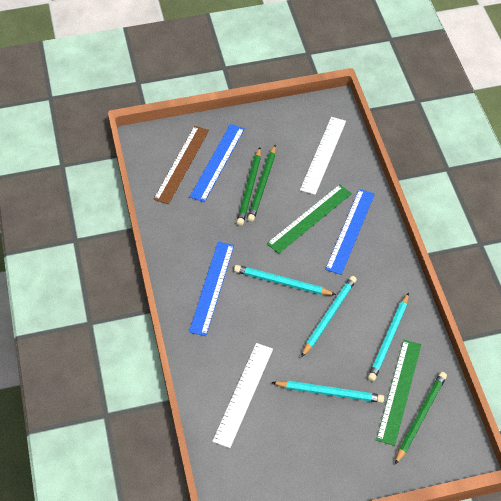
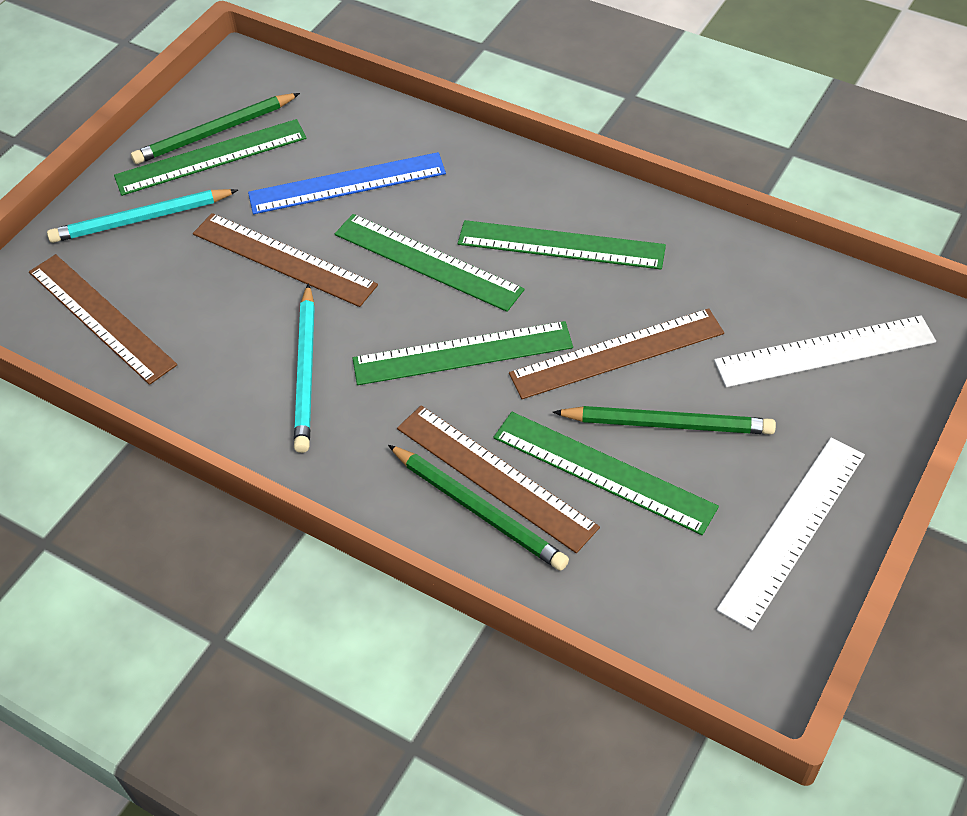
blue ruler: [189,242,234,336] [190,124,245,202] [325,189,375,275] = 3 -> [248,152,446,214] = 1
brown ruler: [154,126,209,204] = 1 -> [29,254,177,385] [193,213,378,307] [397,405,600,553] [509,308,724,399] = 4
green ruler: [267,184,352,254] [376,340,421,446] = 2 -> [114,119,306,196] [335,214,525,312] [353,321,573,385] [458,220,666,269] [493,412,719,535] = 5
turquoise pencil: [234,265,336,295] [271,381,384,403] [301,276,357,357] [368,292,409,381] = 4 -> [47,189,238,243] [294,284,315,453] = 2

